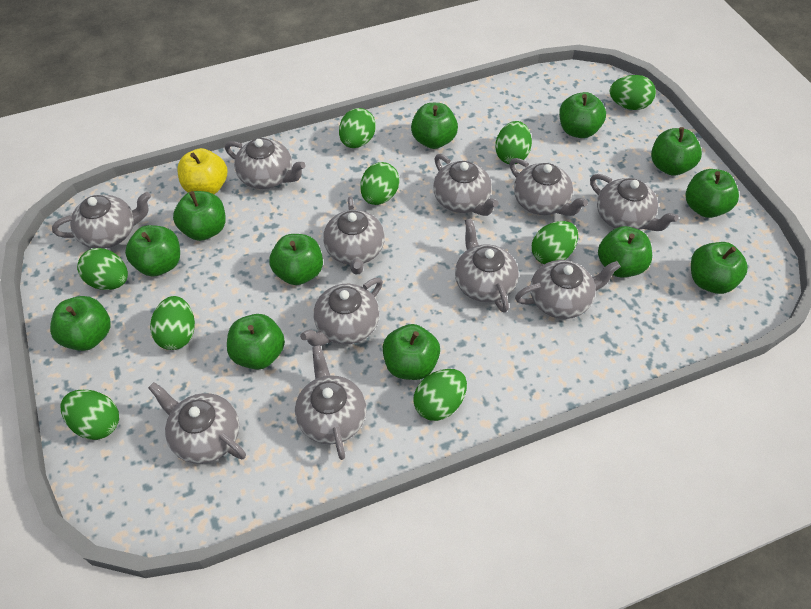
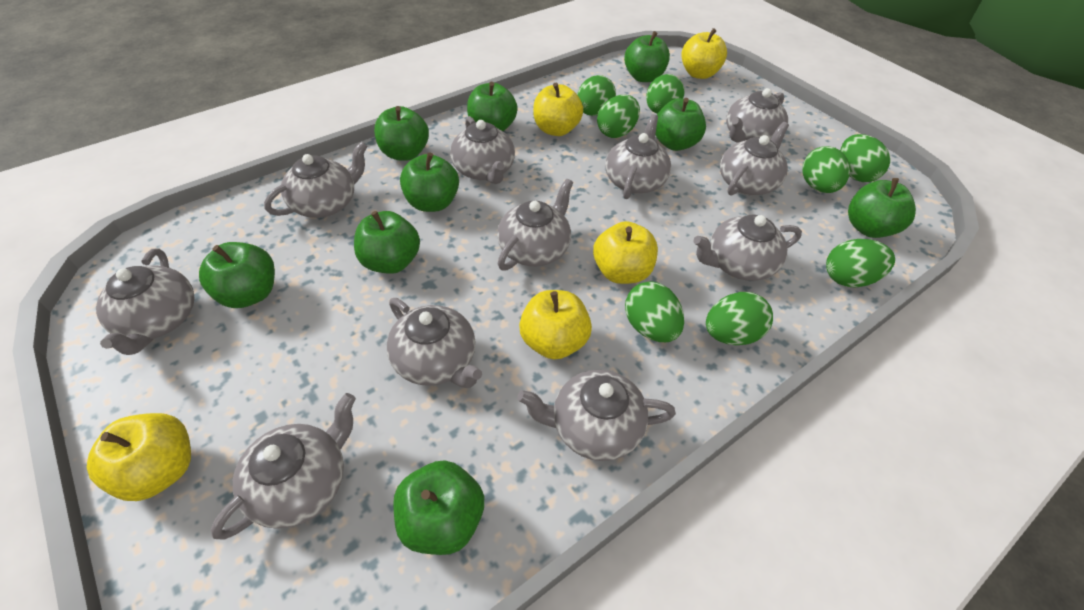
green apple: [50,296,111,351] [125,225,180,277] [173,191,226,241] [227,314,285,370] [269,234,323,285] [383,324,440,380] [411,103,458,149] [559,92,606,138] [598,226,652,278] [651,127,702,176] [686,169,739,218] [691,242,748,294] = 12 -> [199,242,275,308] [354,211,420,274] [374,106,429,161] [393,460,484,555] [400,152,459,212] [467,82,518,131] [624,31,670,82] [655,98,706,151] [848,178,916,238] = 9
green egg: [60,389,119,440] [77,248,128,290] [150,296,195,350] [339,108,376,148] [360,162,400,205] [413,369,467,421] [495,121,532,164] [532,221,578,264] [610,75,656,110] = 9 -> [577,75,616,116] [597,95,640,138] [625,281,684,342] [646,74,684,114] [706,292,773,345] [802,146,850,193] [826,239,895,288] [840,134,890,182] = 8
yellow apple: [177,148,227,194] = 1 -> [87,413,191,501] [519,290,592,359] [533,83,583,136] [593,221,658,284] [681,28,727,79] = 5

